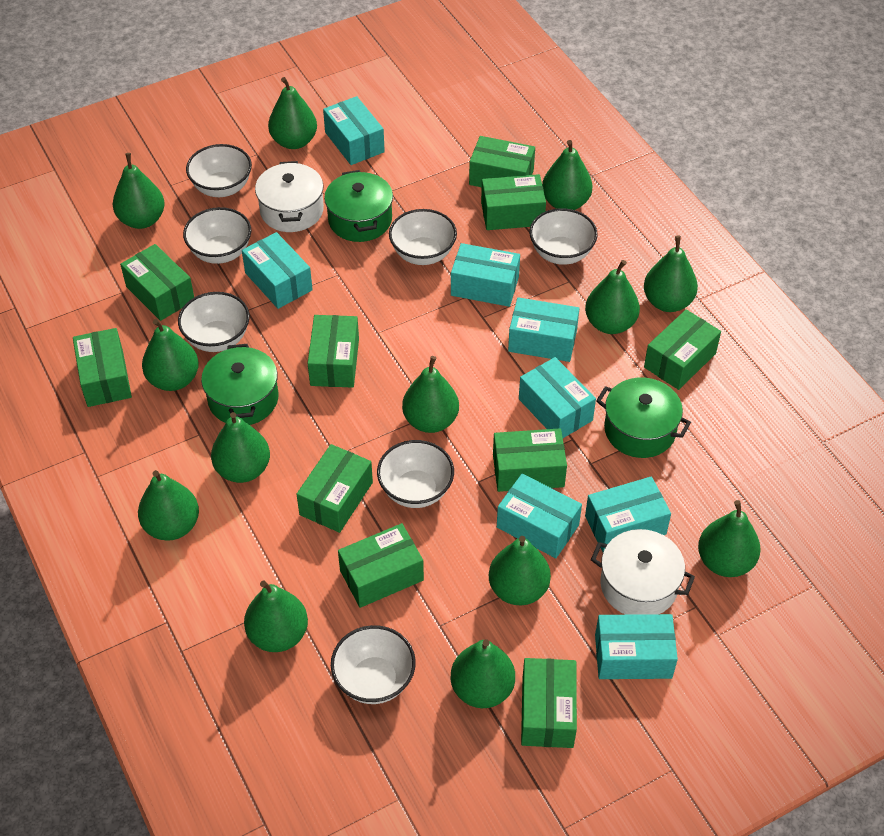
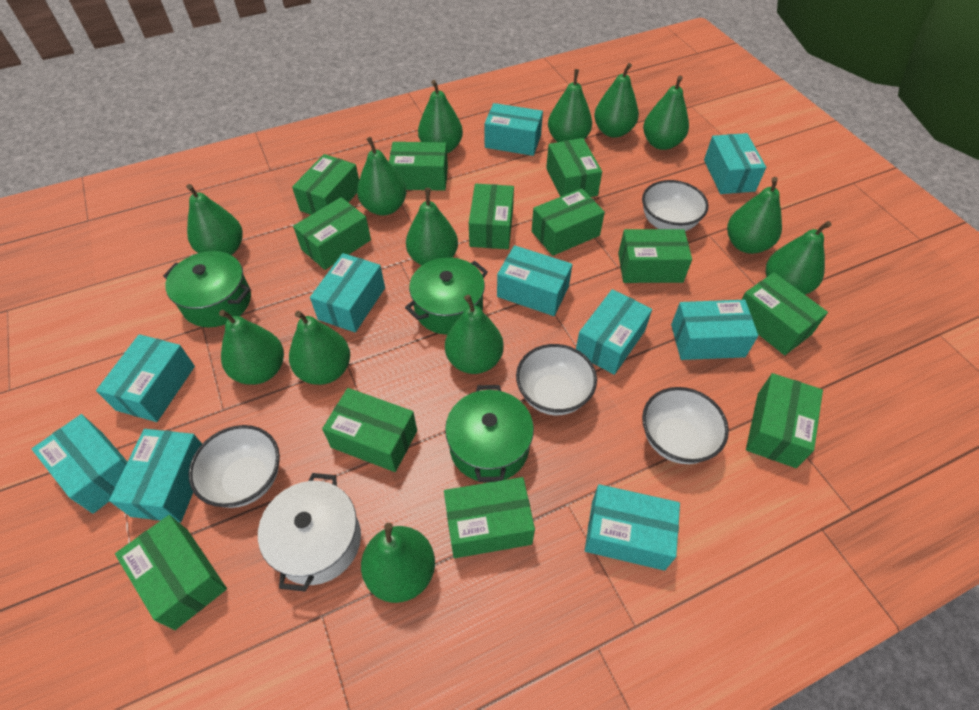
green box: [73,328,132,407] [120,244,194,321] [296,444,373,533] [308,315,359,388] [338,523,424,608] [469,136,535,187] [481,174,546,230] [493,428,567,492] [521,658,577,748] [644,309,721,390] = 10 -> [115,515,227,630] [292,154,359,215] [293,197,371,270] [322,388,417,472] [389,142,448,191] [444,477,535,558] [469,184,514,249] [532,188,605,256] [546,138,602,197] [618,229,692,283] [742,272,828,355] [746,373,823,468] = 12
turquoise box: [242,232,313,309] [323,96,385,165] [451,243,520,307] [497,474,582,558] [508,297,580,362] [519,357,596,438] [585,476,671,552] [595,614,678,679] = 8 -> [32,414,128,514] [96,334,195,422] [109,429,202,523] [310,253,385,333] [484,103,543,156] [497,245,572,316] [576,289,652,375] [585,484,680,571] [671,300,758,360] [704,133,766,194] = 10
white bowl: [178,292,250,352] [183,207,251,264] [186,144,252,197] [331,625,416,704] [377,440,454,508] [389,209,457,265] [529,208,598,265] = 7 -> [188,425,280,508] [516,344,597,415] [642,180,709,231] [642,387,729,464] = 4
white pot: [255,161,324,232] [591,529,695,615] = 2 -> [258,473,361,592] = 1

